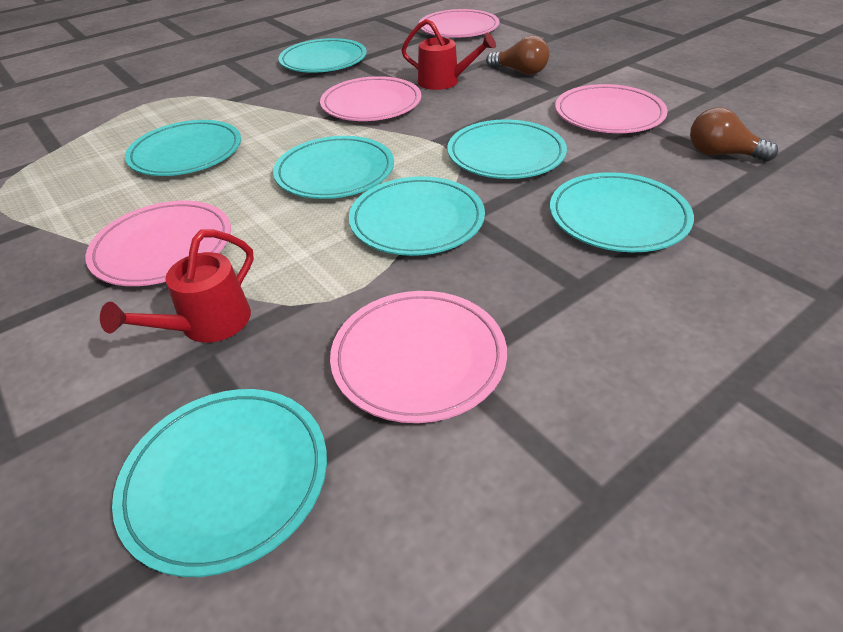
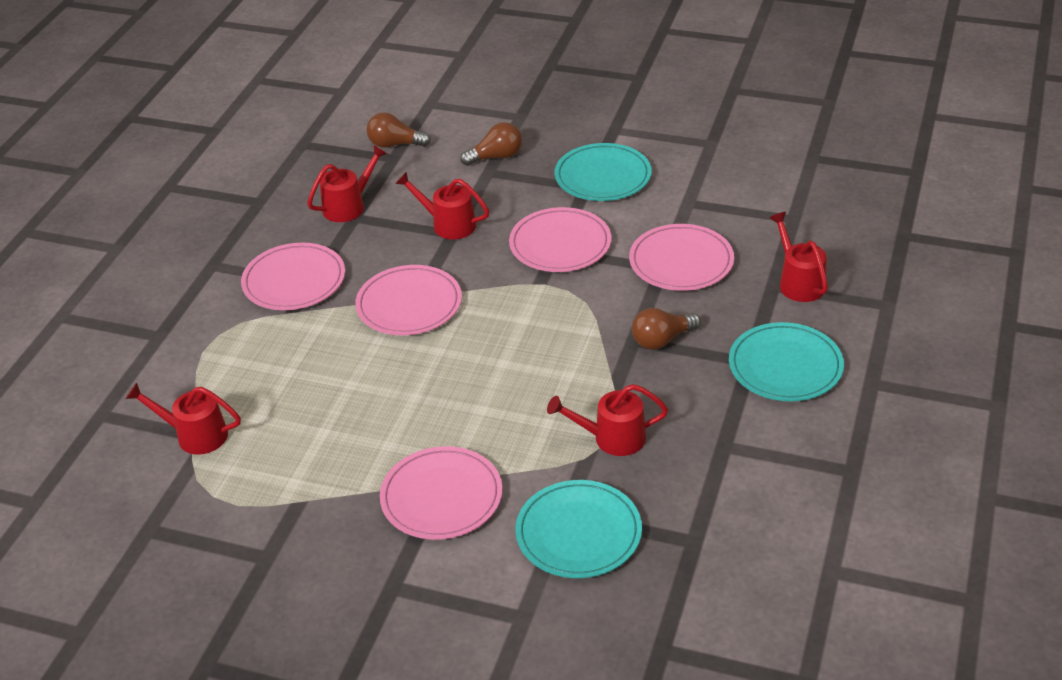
brown light bulb: [486,36,549,75] [690,107,778,162] = 2 -> [367,112,431,148] [460,122,522,166] [632,308,701,350] = 3
red watering can: [100,229,254,342] [401,19,496,90] = 2 -> [126,383,241,455] [307,145,387,222] [395,171,489,240] [547,384,668,456] [769,212,828,302] = 5
turquoise plate: [112,389,327,577] [125,120,241,176] [273,136,394,199] [278,38,367,73] [349,176,485,256] [447,119,567,179] [550,172,694,252] = 7 -> [515,480,642,578] [555,143,652,201] [729,322,844,401] = 3

